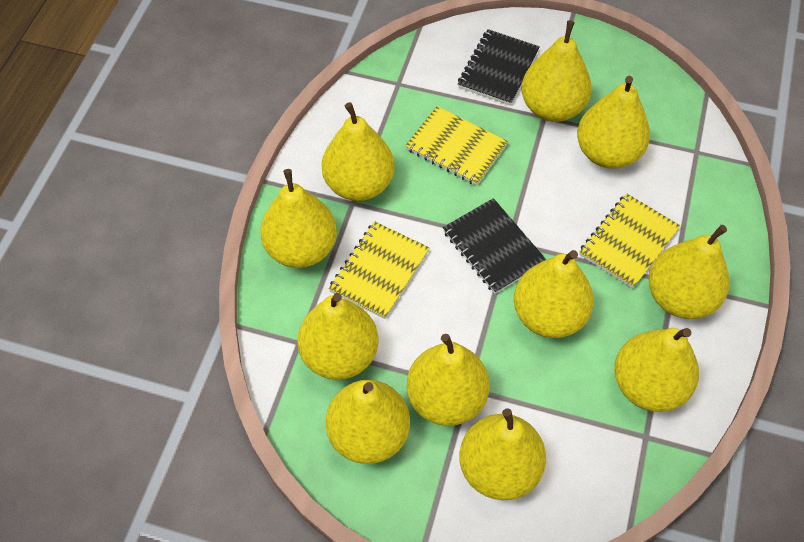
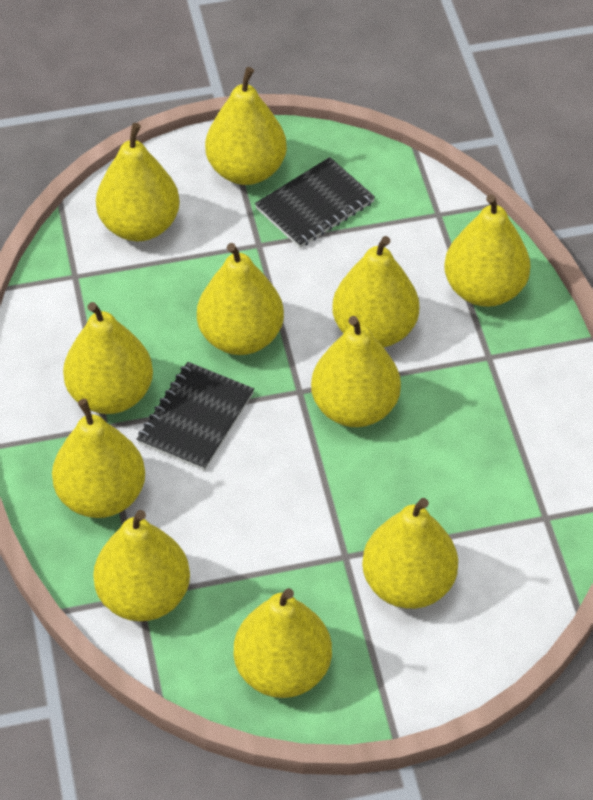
yellow notebook: [329,221,429,319] [405,106,508,185] [579,193,680,288] = 3 -> none = 0

